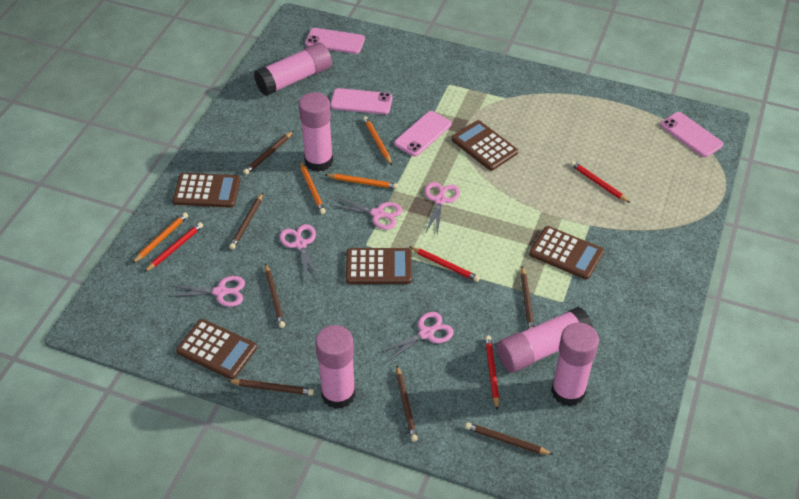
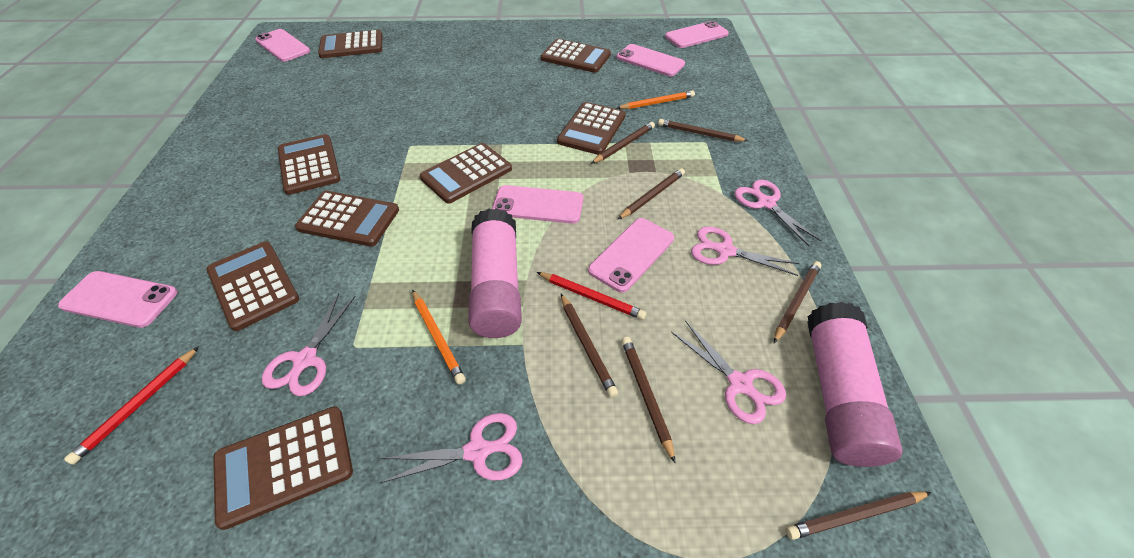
brown calculator: [173,173,240,208] [176,319,257,379] [346,248,412,284] [451,120,518,171] [529,226,604,280] = 5 -> [206,241,299,331] [213,406,353,530] [278,134,340,195] [295,191,399,247] [318,30,382,58] [420,143,512,204] [541,39,611,73] [557,102,626,155] = 8
orange pencil: [132,212,188,263] [300,161,326,214] [325,174,398,189] [363,116,392,165] = 4 -> [412,290,466,384] [617,90,695,109] = 2
pink glue stick: [254,42,332,96] [299,92,333,172] [315,325,356,409] [497,307,593,373] [551,323,599,407] = 5 -> [468,208,522,338] [807,302,903,467] = 2
pink phone: [305,28,365,54] [330,88,393,114] [394,111,452,156] [660,112,723,157] = 4 -> [58,271,178,328] [255,29,310,62] [492,185,583,224] [588,218,674,293] [617,44,685,76] [665,21,729,48] = 6
red pencil: [144,222,203,272] [410,247,480,282] [485,336,499,410] [570,161,630,203] = 4 -> [64,346,199,465] [537,272,646,320] = 2

